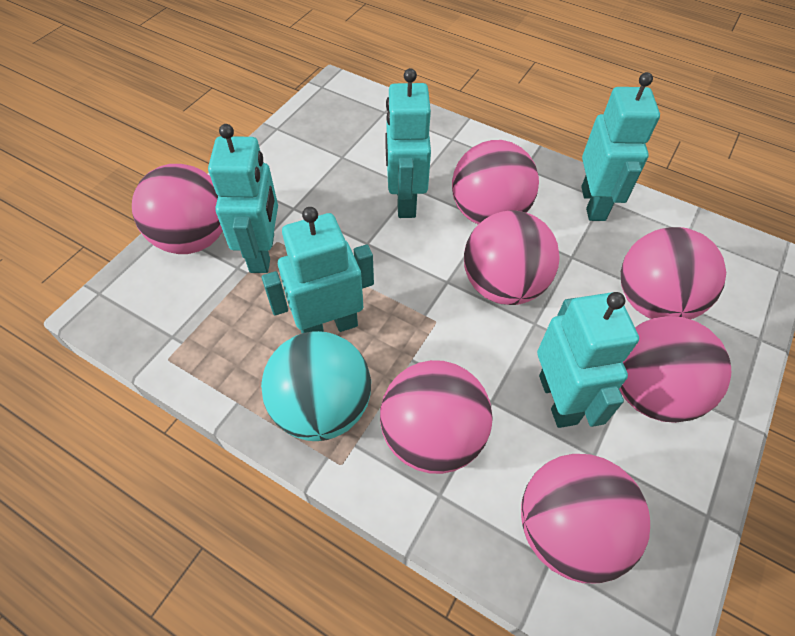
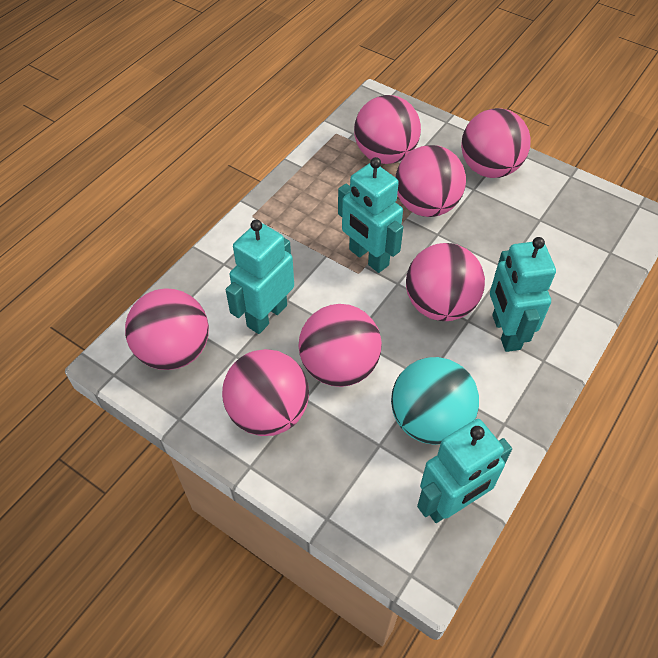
turquoise robot: [208,124,278,273] [262,207,374,333] [385,68,431,218] [537,292,639,428] [581,72,660,221] = 5 -> [226,219,294,334] [338,157,403,273] [417,419,512,523] [490,237,556,352] = 4

